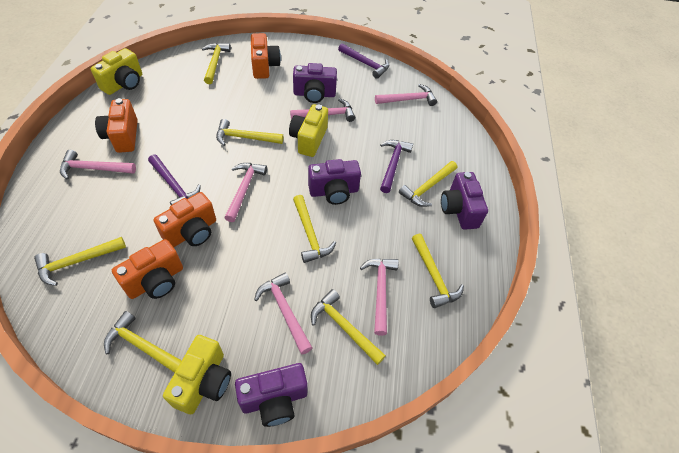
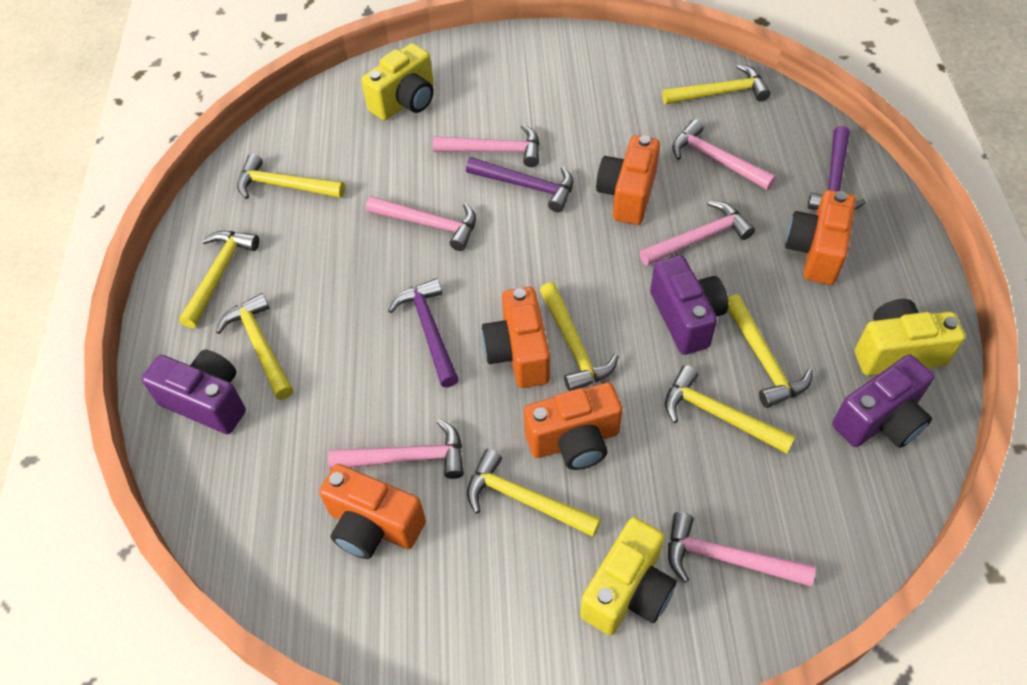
orange camera: [95,98,138,153] [112,239,183,299] [154,192,216,247] [251,33,281,79] = 4 -> [319,464,426,559] [481,287,550,388] [524,383,623,470] [596,135,660,225] [785,190,856,285] = 5
purple camera: [235,363,307,427] [293,63,337,103] [308,159,361,205] [441,172,488,230] = 4 -> [141,350,246,434] [650,255,728,355] [832,355,934,448] = 3

